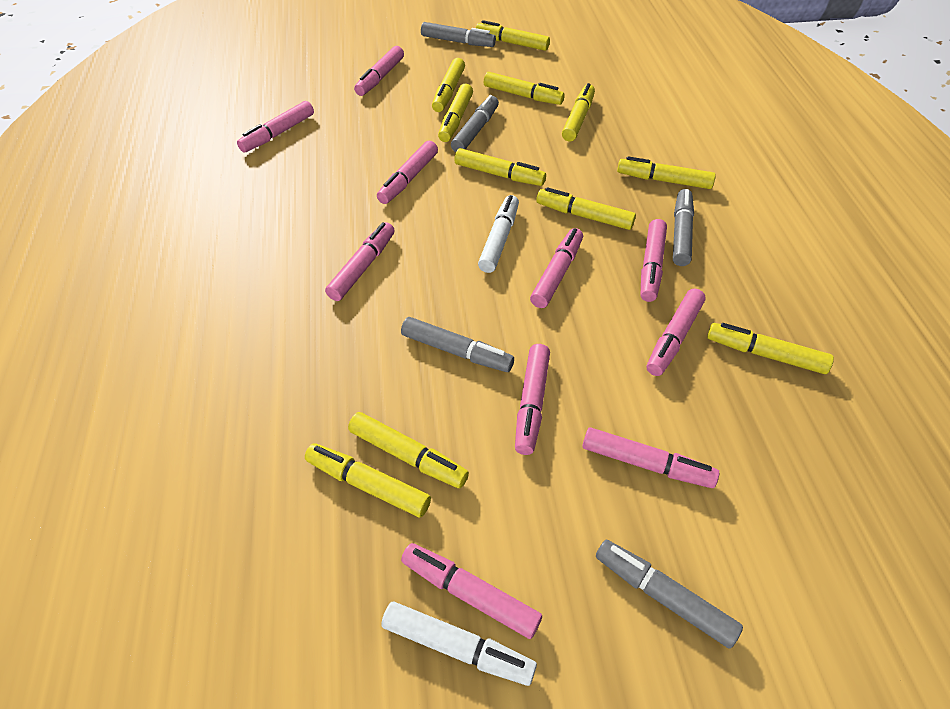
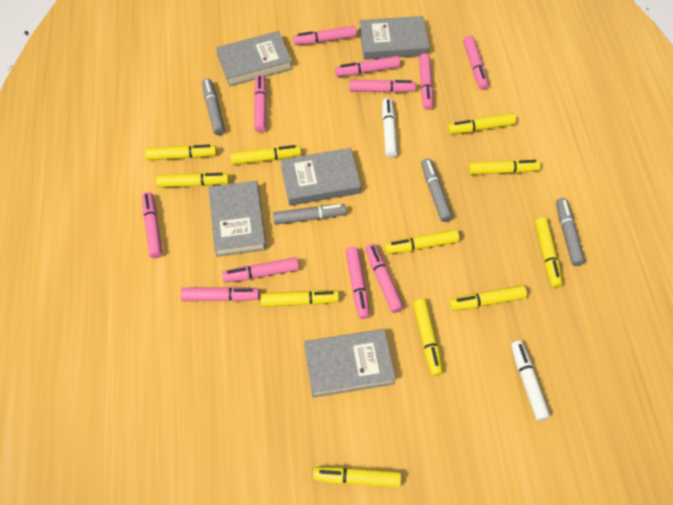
grey book: none = 0 -> [208,181,266,257] [216,31,293,86] [280,148,361,206] [304,329,396,398] [359,16,429,60] = 5
grey marker: [401,317,514,372] [421,22,496,47] [451,95,499,152] [596,540,743,649] [673,189,694,266] = 5 -> [202,79,225,135] [273,204,347,225] [421,158,453,222] [556,198,585,266] = 4
pink marker: [237,101,314,153] [325,222,395,301] [354,46,404,96] [377,141,438,204] [401,543,542,639] [515,344,550,455] [530,228,583,308] [582,427,719,488] [641,219,667,302] [647,289,706,376] = 10 -> [142,192,162,258] [180,287,259,302] [222,257,299,282] [254,75,267,133] [293,26,357,45] [335,56,400,77] [345,247,370,319] [349,80,416,93] [365,243,403,313] [419,54,433,110] [463,35,489,90] = 11

